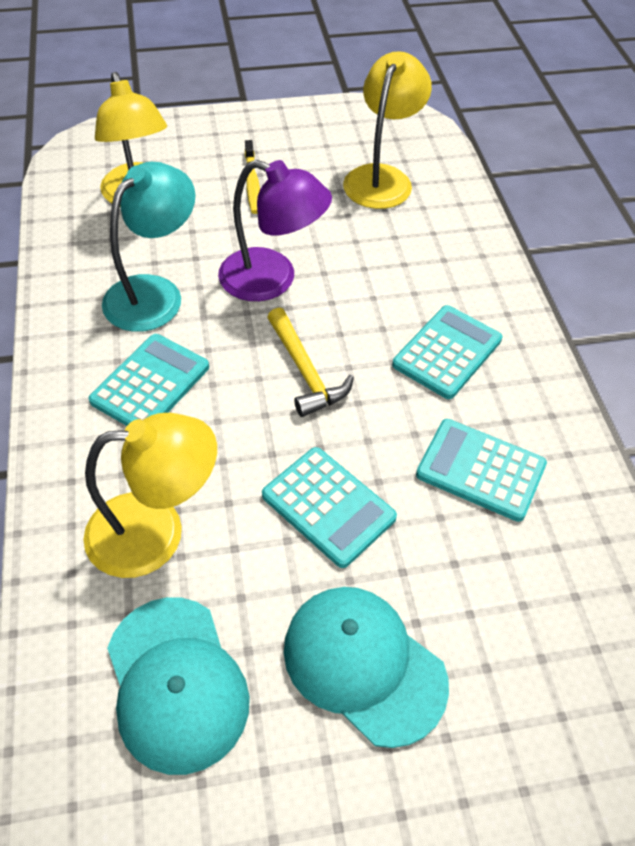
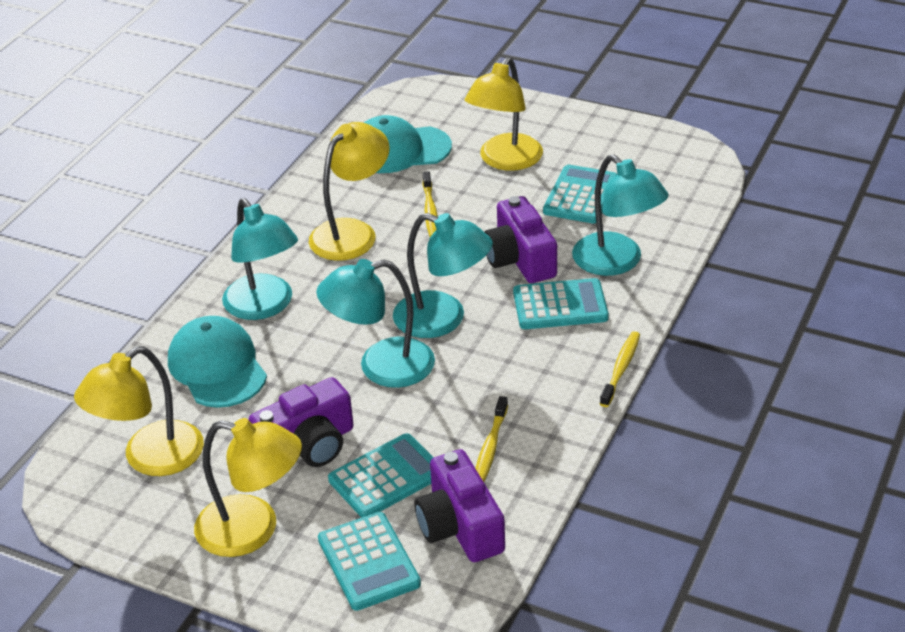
purple camera: none = 0 -> [249,377,354,467] [414,449,505,562] [485,196,557,283] = 3
purple lamp: [218,160,332,301] = 1 -> none = 0
turquoise lamp: [102,162,195,332] = 1 -> [222,198,298,320] [316,259,435,388] [393,213,493,338] [572,155,669,276] = 4
yellow hammer: [267,308,354,417] = 1 -> none = 0
yellow lamp: [84,413,217,578] [95,72,167,203] [343,51,432,209] = 3 -> [74,346,204,476] [194,418,302,557] [309,122,390,261] [465,57,543,171] = 4
yellow toothbrush: [245,140,260,214] = 1 -> [423,171,438,237] [475,396,508,482] [600,331,640,407] = 3

